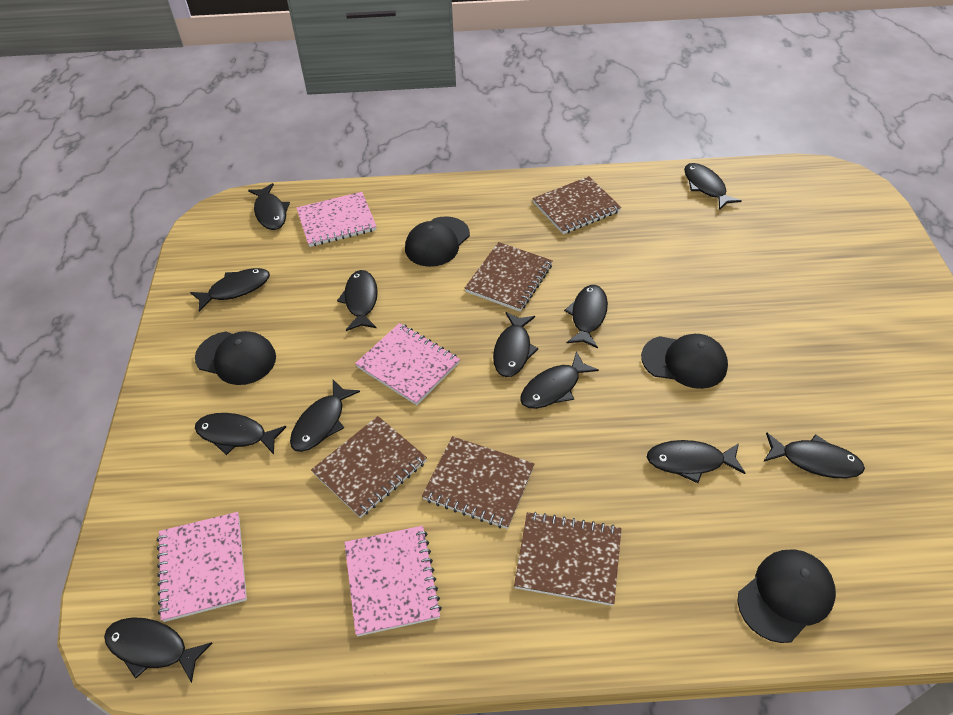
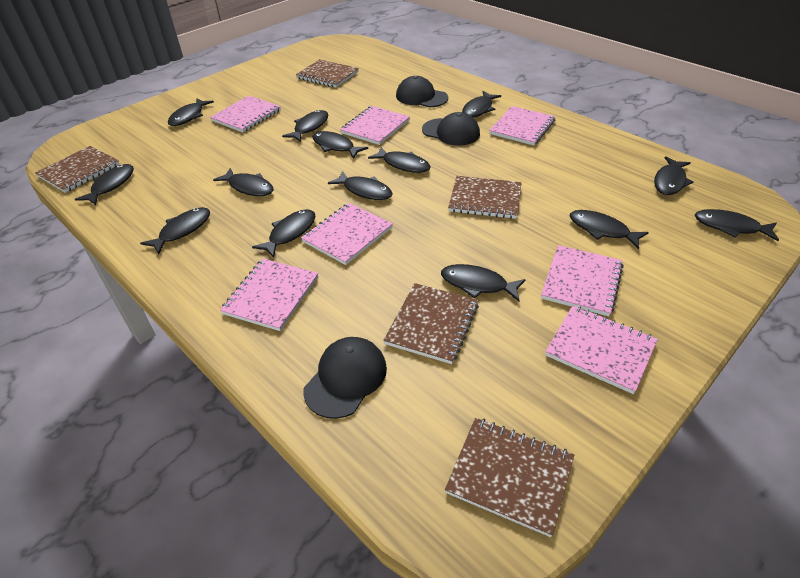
black cap: [195,331,276,385] [405,216,470,267] [641,334,728,389] [737,549,836,643] = 4 -> [303,337,387,419] [396,76,448,108] [422,112,480,146] = 3
black fish: [104,617,212,683] [190,268,270,312] [195,413,286,455] [248,183,290,230] [290,380,360,452] [337,270,378,331] [493,312,538,377] [520,351,599,409] [564,285,608,348] [647,440,745,483] [684,163,742,210] [764,432,865,478] = 12 -> [75,164,134,205] [140,207,210,254] [168,98,214,126] [213,168,274,196] [252,209,316,258] [282,110,328,142] [312,131,368,159] [328,171,393,200] [368,147,430,173] [441,264,526,301] [462,91,501,118] [570,210,649,249] [654,156,693,195] [695,209,779,241] = 14
pink notebook: [157,512,247,622] [297,192,377,247] [344,526,442,636] [355,323,460,405] = 4 -> [210,96,281,132] [220,259,318,331] [301,203,393,265] [340,106,410,145] [489,106,556,146] [541,245,624,317] [545,305,658,394] = 7

